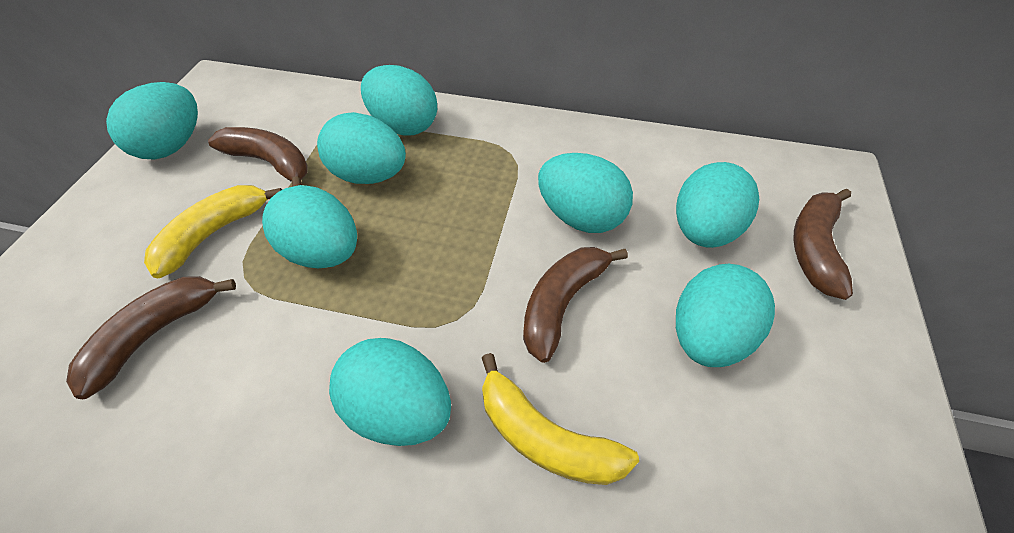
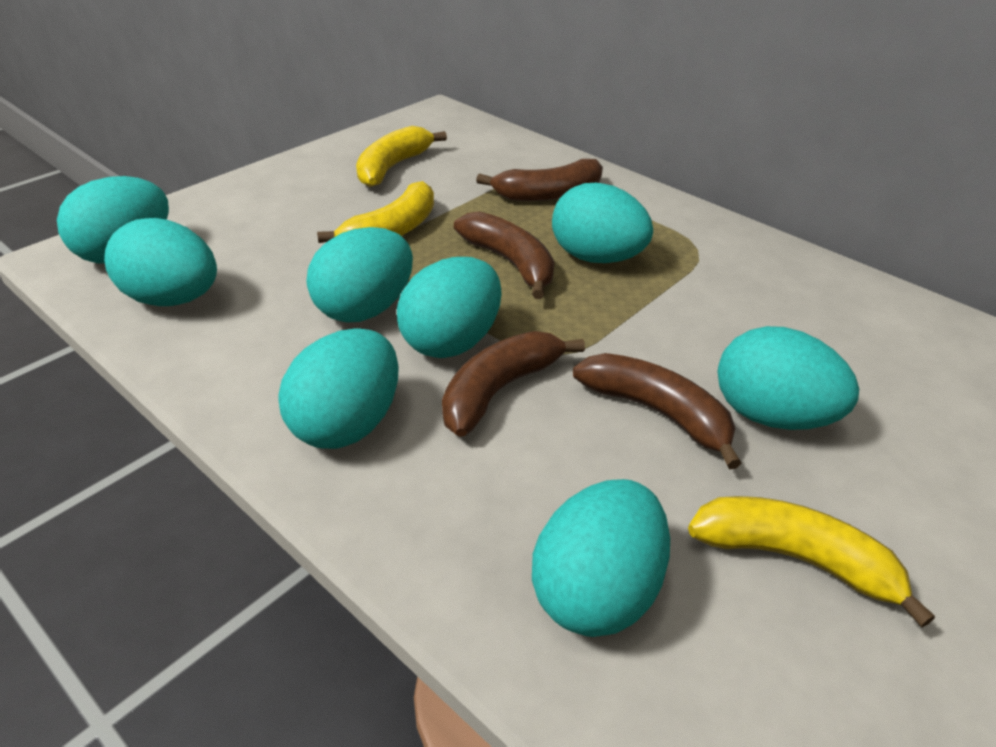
yellow banana: [144,185,282,278] [482,353,639,485] = 2 -> [317,181,434,243] [356,126,447,187] [688,496,935,628] = 3

